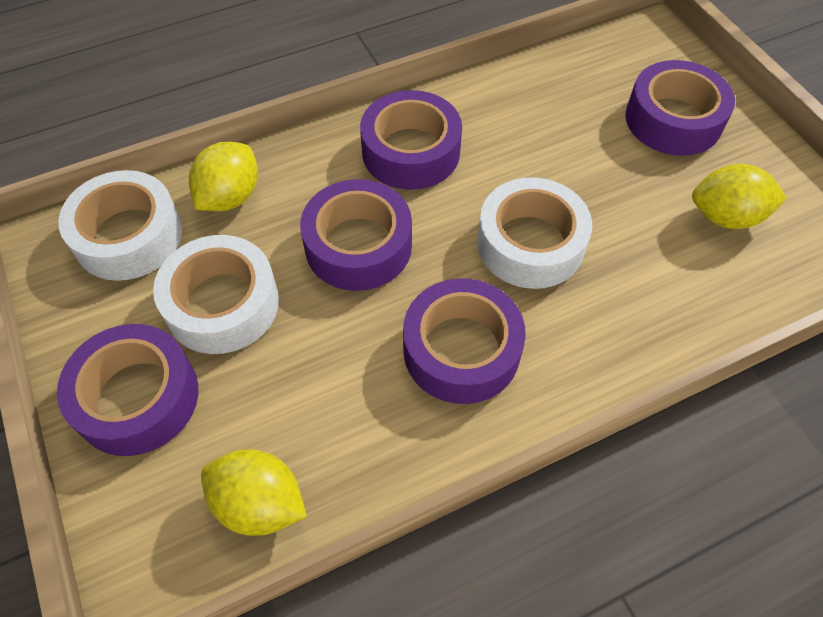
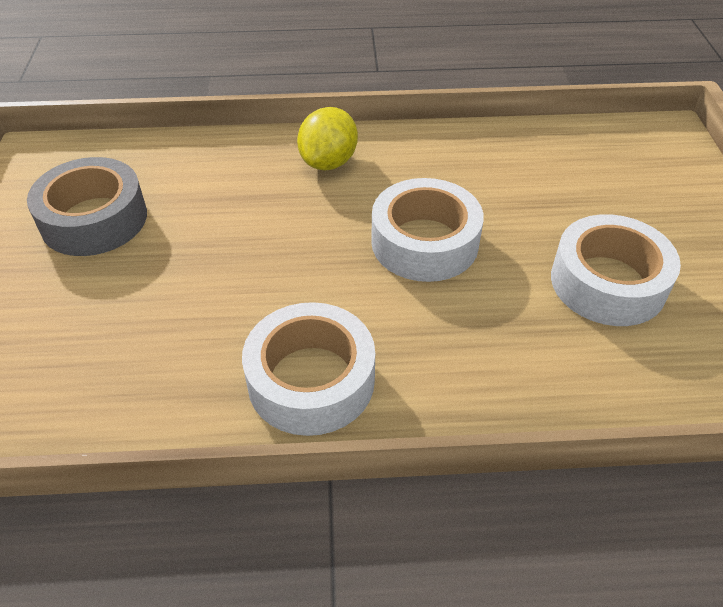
grey tape: none = 0 -> [27,157,147,256] = 1
purple tape: [57,324,198,456] [300,179,412,291] [360,90,462,190] [403,278,526,404] [625,60,735,156] = 5 -> none = 0
yellow lemon: [189,142,258,211] [201,449,307,536] [692,164,787,229] = 3 -> [297,107,358,170] = 1

